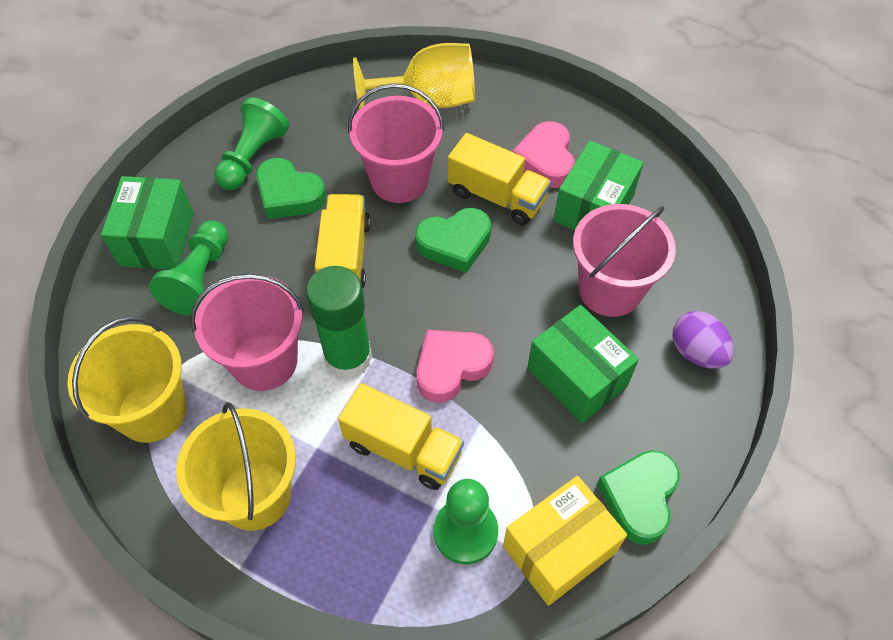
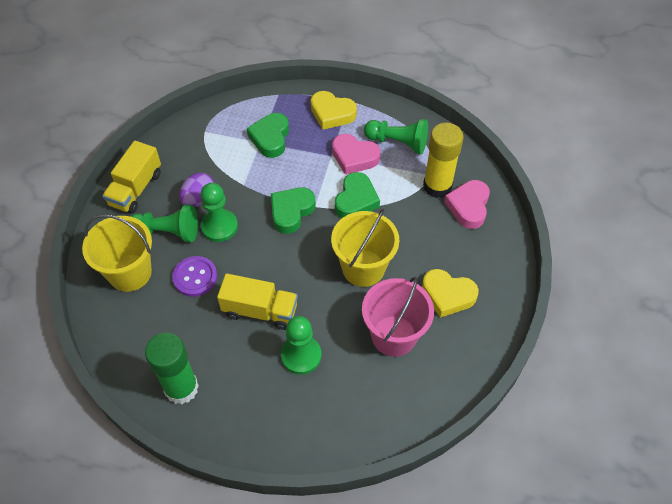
green box: [101,176,194,270] [527,305,639,424] [554,141,644,231] = 3 -> none = 0
green pawn: [149,220,228,316] [214,97,289,190] [433,479,498,564] = 3 -> [130,205,198,242] [201,183,238,242] [281,316,321,375] [364,119,428,154] = 4
pink bucket: [190,274,304,391] [348,83,444,203] [573,204,676,317] = 3 -> [362,277,434,357] = 1
purple button: none = 0 -> [172,256,217,297] = 1
yellow box: [503,476,627,606] = 1 -> none = 0
yellow glue stick: none = 0 -> [423,123,463,198] = 1
yellow goblet: [353,43,475,110] = 1 -> none = 0
yellow heart: none = 0 -> [311,91,357,130] [422,269,479,318] = 2
yellow truck: [315,194,371,288] [338,383,464,490] [448,133,551,225] = 3 -> [102,140,161,214] [217,273,298,330] = 2

